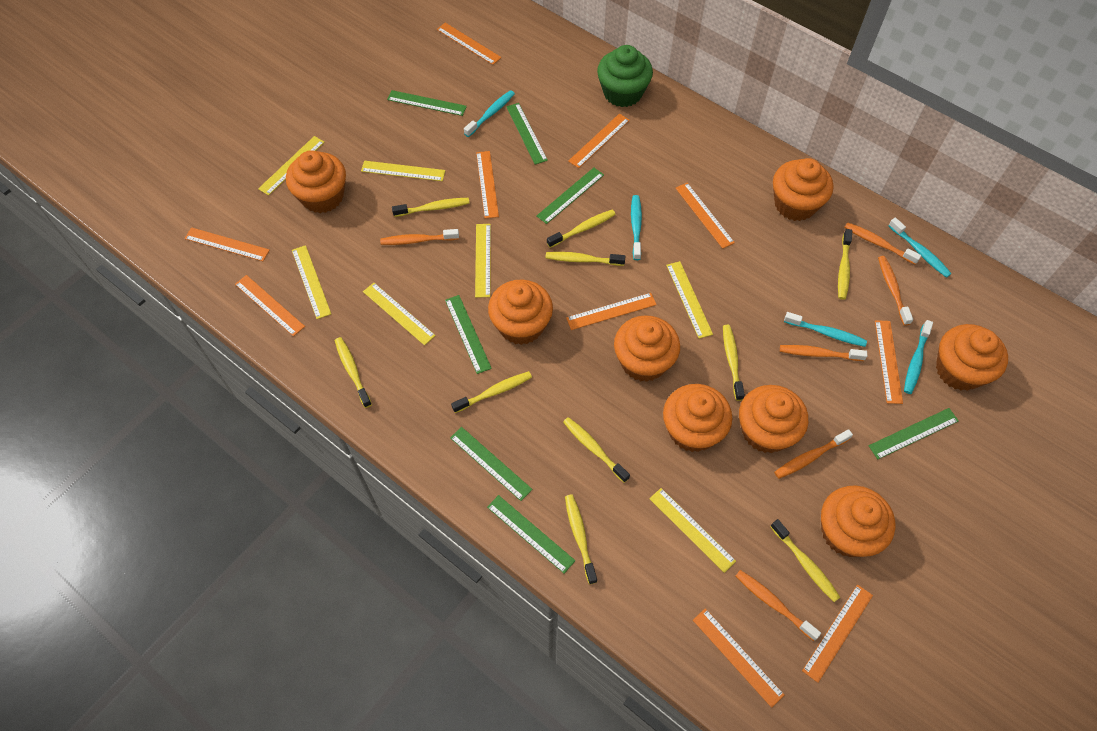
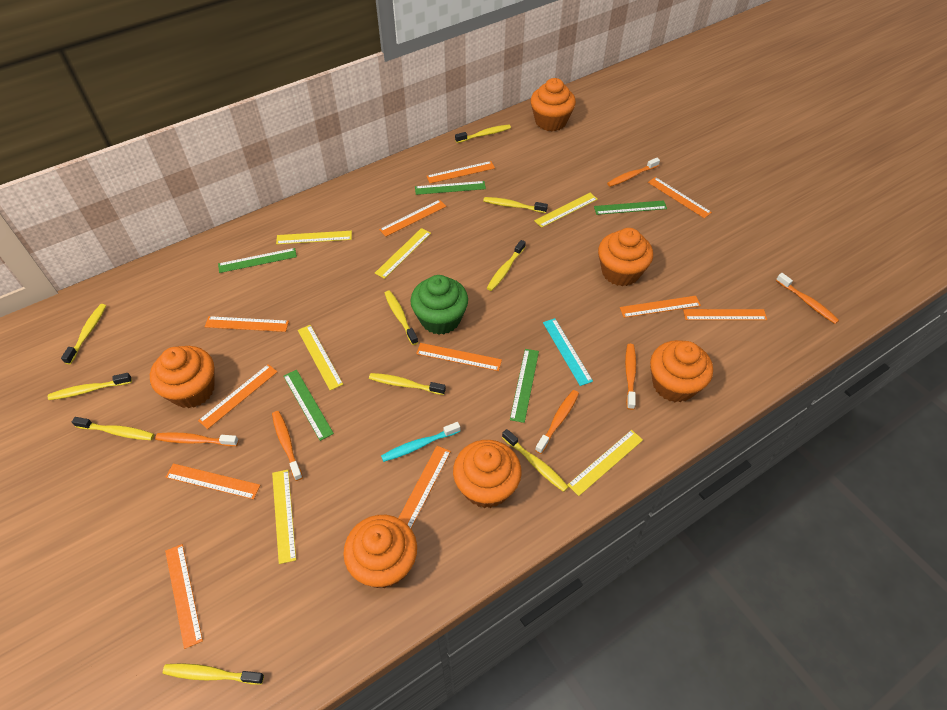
green ruler: [387,90,467,116] [445,295,492,374] [450,427,533,501] [487,495,575,573] [506,103,548,164] [537,168,604,224] [868,408,959,459] = 7 -> [218,248,297,273] [284,370,334,441] [415,181,486,195] [510,349,539,423] [594,200,667,215] = 5
orange cupcake: [286,150,346,213] [488,279,553,345] [614,315,680,382] [663,384,732,452] [739,385,808,453] [773,158,833,221] [821,485,895,557] [936,324,1008,391] = 8 -> [150,346,215,408] [343,515,417,588] [453,440,522,508] [531,78,576,131] [598,228,653,286] [650,340,713,402] = 6
orange ruler: [184,227,270,261] [235,275,305,336] [437,23,502,65] [476,151,499,219] [566,293,657,330] [568,114,630,168] [675,183,735,249] [693,608,784,708] [802,584,873,683] [875,320,903,404] = 10 -> [165,544,203,649] [166,463,260,500] [198,364,277,429] [205,316,289,332] [379,200,446,237] [399,446,451,528] [416,343,502,371] [426,161,495,183] [620,296,701,318] [648,177,712,218] [683,309,767,320] = 11
turquoise ruler: none = 0 -> [543,318,593,386] = 1
turquoise toothbrush: [464,90,515,137] [631,195,642,260] [784,312,867,347] [888,217,952,278] [904,320,933,394] = 5 -> [381,422,460,462] = 1
yellow ruler: [258,136,325,196] [292,245,331,319] [361,161,445,181] [363,283,436,345] [475,224,491,298] [649,488,736,573] [666,261,713,339] = 7 -> [272,470,296,564] [276,231,352,244] [298,325,343,390] [375,228,431,279] [534,193,598,228] [567,430,643,496] = 6

